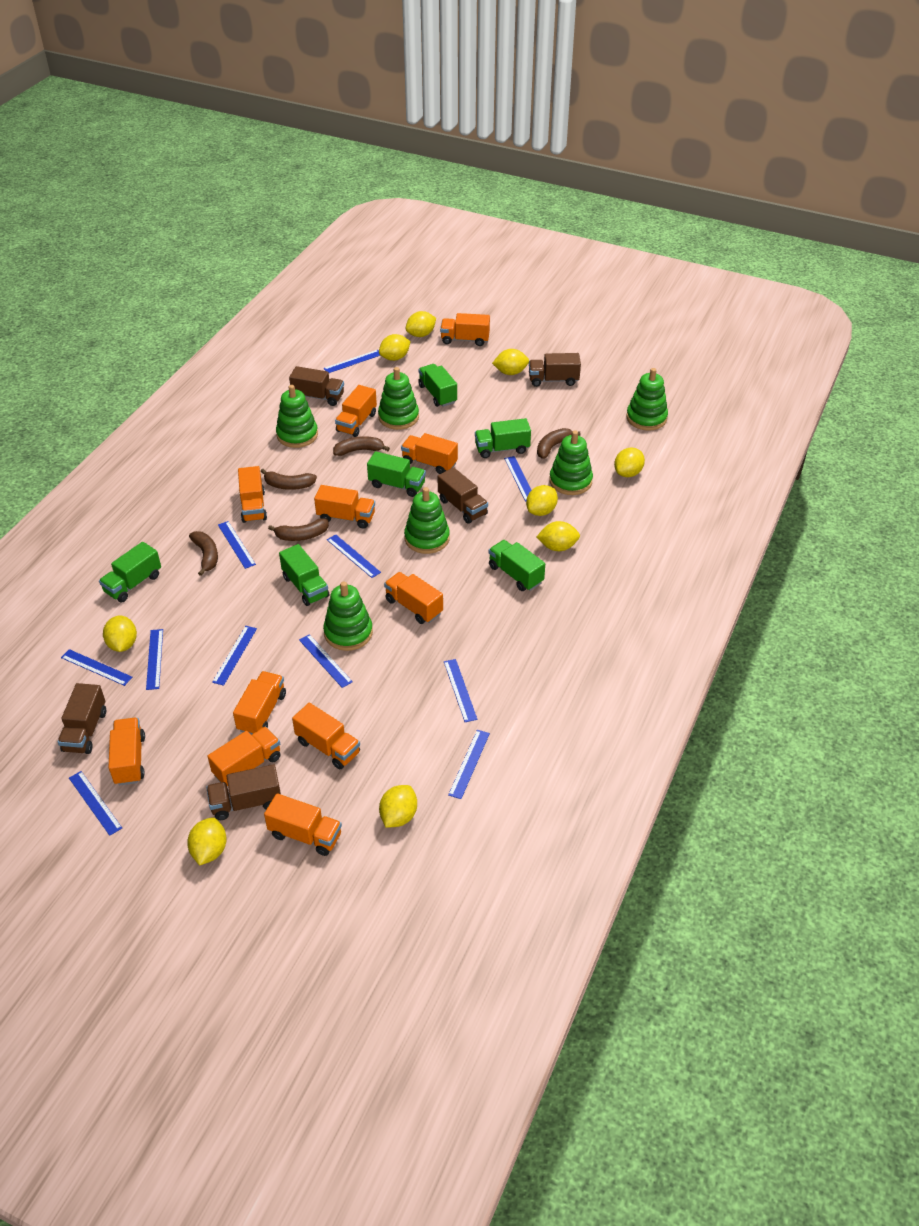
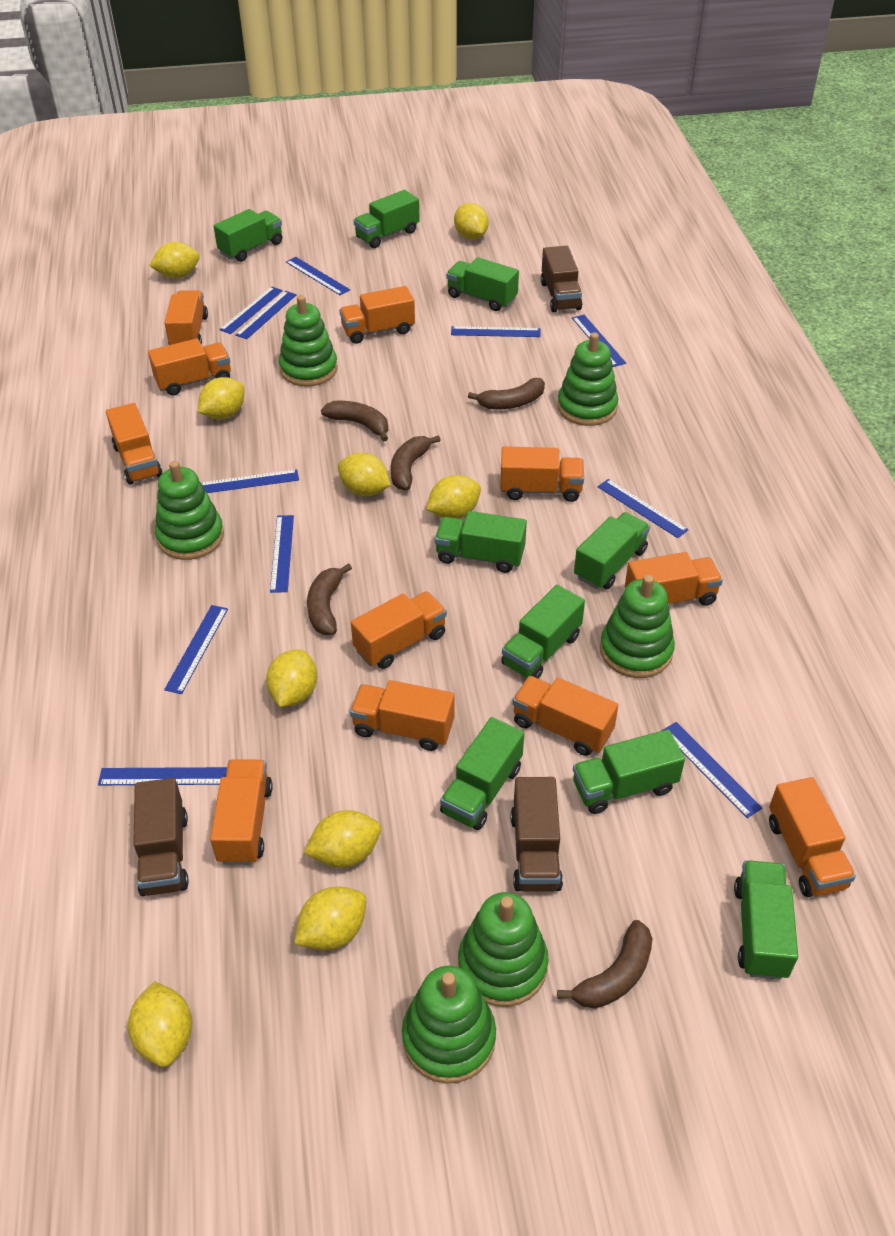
brown truck: [58,683,106,754] [206,764,281,820] [289,366,344,406] [438,467,488,524] [529,353,581,387] = 5 -> [133,778,189,896] [510,777,563,892] [541,246,582,312] = 3
green truck: [99,542,161,602] [279,544,329,606] [367,451,426,497] [418,364,457,407] [475,418,531,458] [489,540,545,591] = 6 -> [214,209,282,262] [353,190,420,248] [435,511,527,573] [440,717,524,830] [446,257,519,311] [501,585,585,679] [573,729,685,814] [574,512,650,589] [734,860,798,980] = 9

